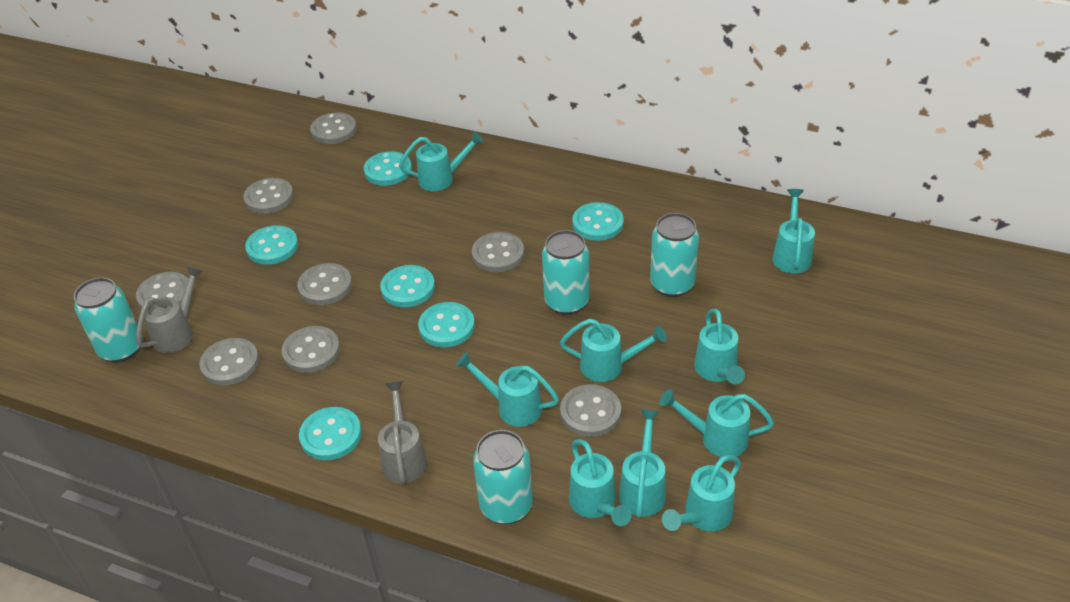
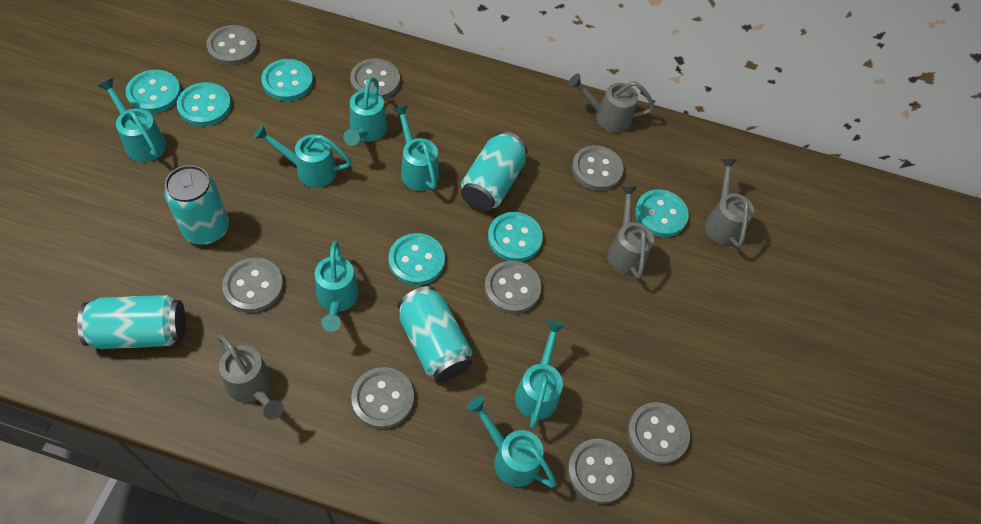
grey watering can: [136,266,203,353] [378,381,427,484] = 2 -> [218,334,284,420] [568,74,655,133] [607,186,654,279] [705,159,754,248] = 4
turquoise watering can: [399,132,484,191] [456,352,559,427] [560,319,667,382] [569,439,632,526] [619,410,666,518] [659,389,774,457] [662,455,741,531] [694,309,745,384] [772,189,815,273] = 9 -> [98,78,166,162] [253,125,351,188] [315,241,359,332] [343,77,387,146] [392,105,439,191] [467,396,557,488] [515,320,565,429] = 7

